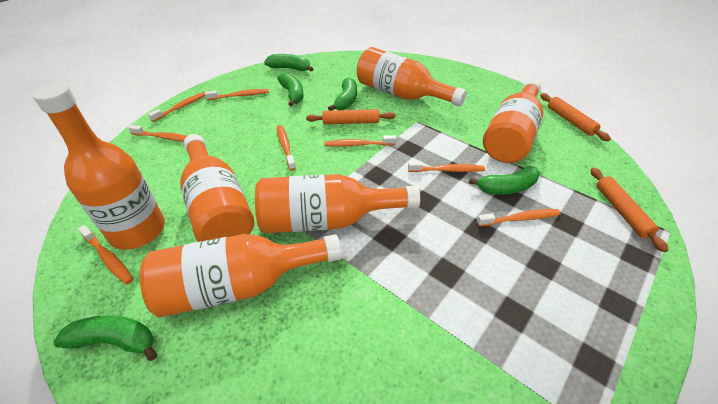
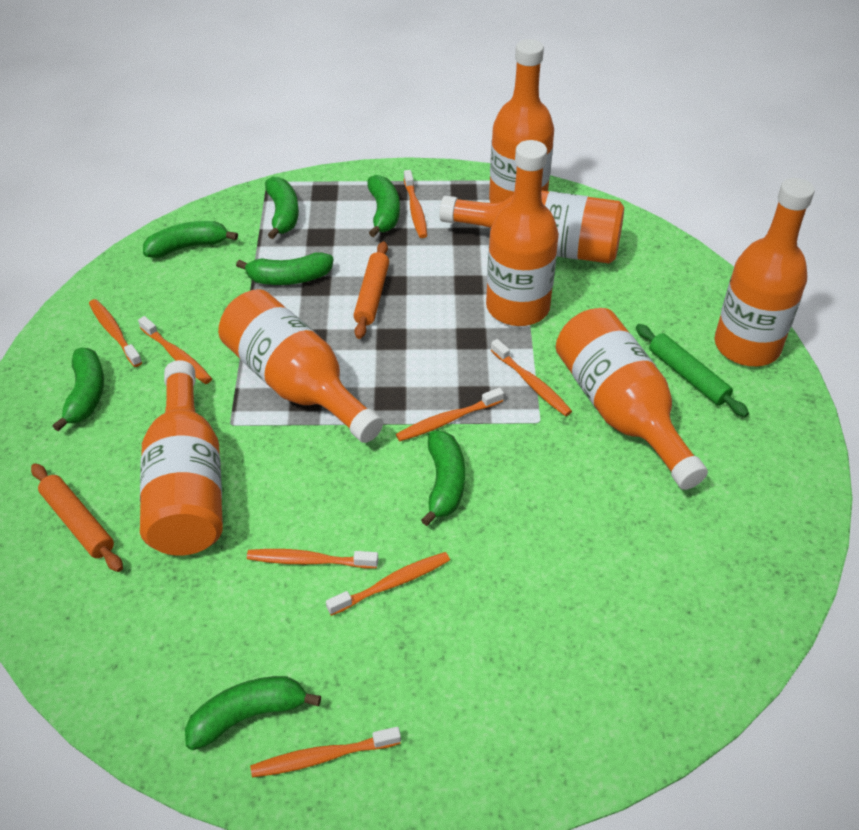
green banana: [53,315,157,361] [264,54,313,71] [277,73,304,106] [328,77,357,111] [469,166,540,195] = 5 -> [53,348,104,432] [143,221,238,258] [185,676,321,750] [236,252,333,285] [265,177,299,239] [367,175,400,237] [421,431,465,526] = 7
green rolling pin: none = 0 -> [636,324,749,417] = 1
orange bottle: [33,83,165,250] [140,234,342,317] [180,134,254,242] [255,174,420,233] [357,47,467,106] [483,80,543,163] = 6 -> [140,360,223,555] [218,289,383,443] [439,190,624,264] [486,140,559,326] [489,39,554,203] [556,308,708,490] [714,178,815,366] = 7
orange rolling pin: [306,109,395,124] [540,93,611,141] [591,168,668,252] = 3 -> [31,463,123,572] [354,241,389,339] = 2

